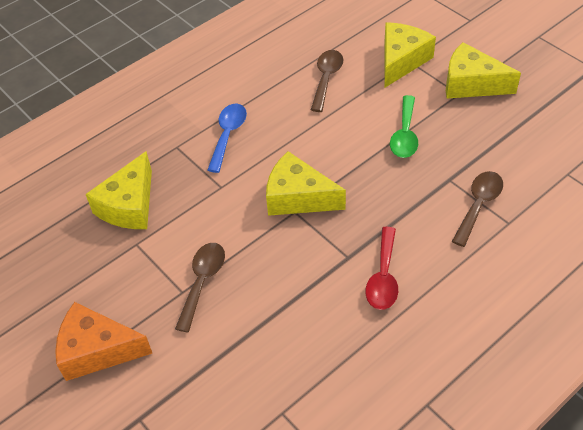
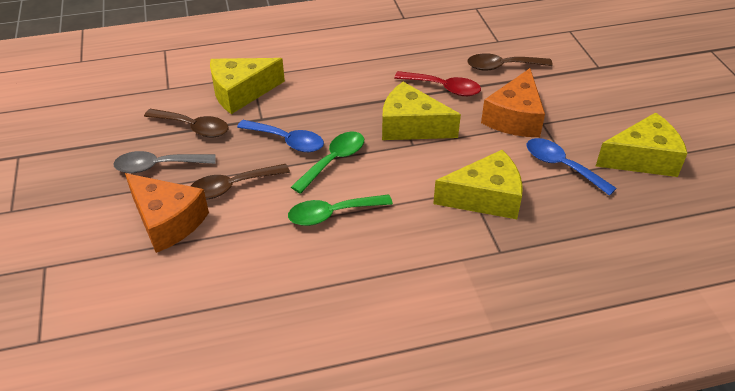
blue spoon: [207,104,247,173] = 1 -> [237,120,324,152] [527,138,617,196] = 2
green spoon: [390,95,418,158] = 1 -> [288,194,393,226] [291,132,364,194] = 2
grey spoon: none = 0 -> [113,151,216,173] = 1
orange cheese: [55,302,152,381] = 1 -> [125,173,209,253] [481,68,545,137] = 2

